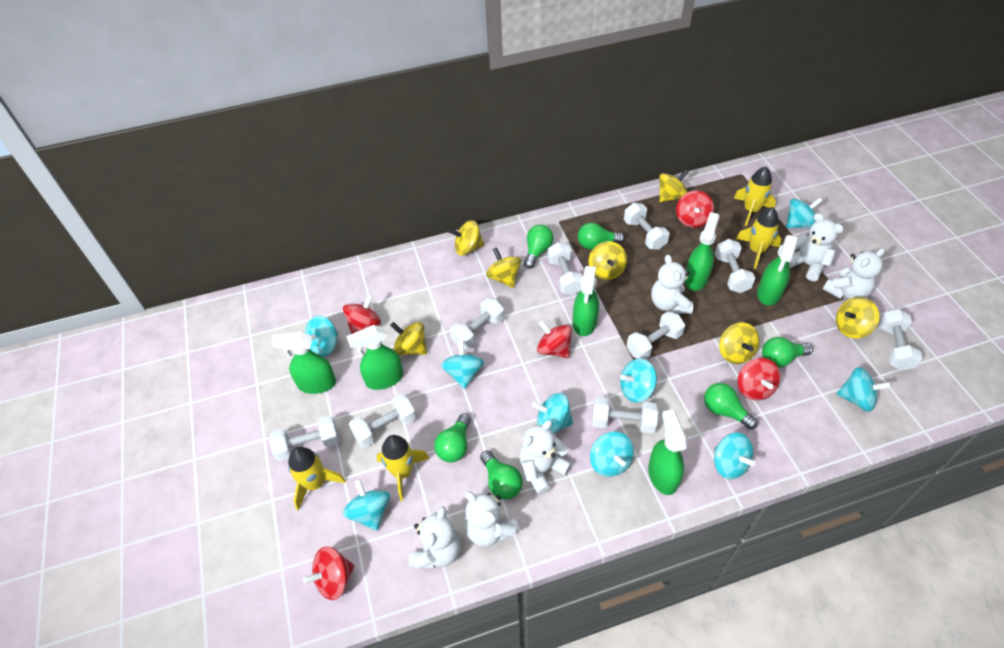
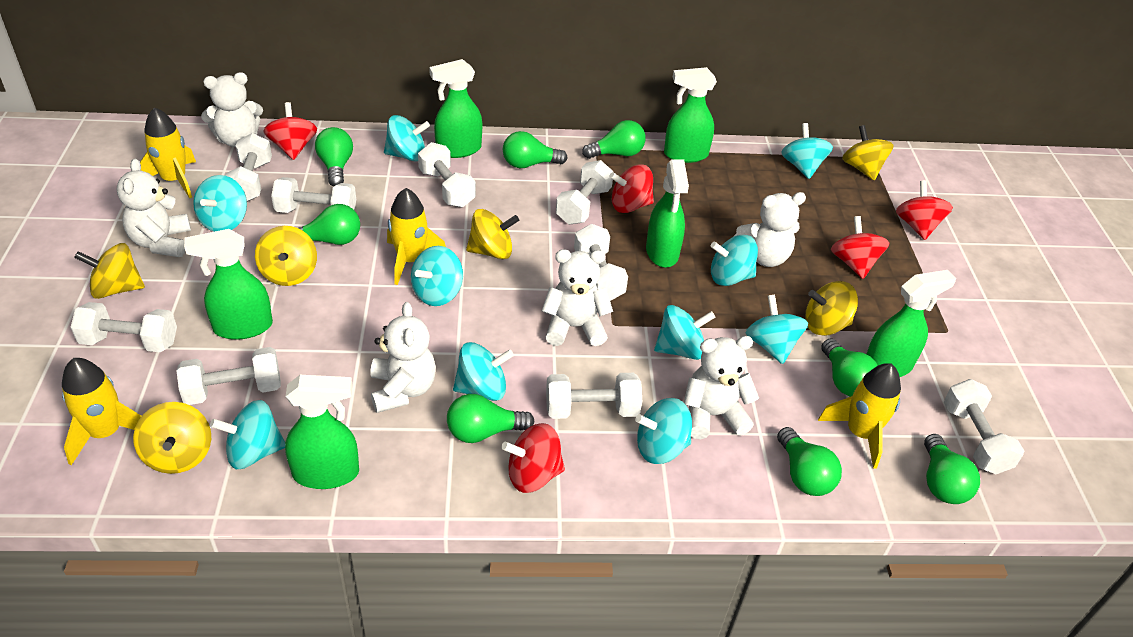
green light bulb: [434,413,471,462] [480,450,523,500] [524,225,553,269] [578,223,625,249] [704,383,758,429] [762,337,813,367] = 6 -> [298,204,360,245] [315,127,353,186] [447,394,535,443] [503,131,568,168] [582,120,646,159] [777,427,842,496] [821,339,878,397] [924,434,980,504] = 8
turquoise spinning top: [305,315,338,357] [343,479,390,531] [441,340,484,389] [532,393,573,434] [590,432,634,477] [620,358,657,402] [714,433,755,479] [786,198,822,228] [837,367,891,412] = 9 -> [193,175,247,232] [210,400,285,469] [384,115,430,162] [411,246,463,306] [453,342,514,401] [635,398,692,464] [654,305,715,360] [711,235,758,286] [746,295,808,364] [781,123,833,179] = 10
yellow spinning top: [390,322,427,355] [449,220,484,256] [486,247,521,288] [589,241,627,280] [659,169,688,202] [719,322,759,364] [836,297,879,339] = 7 -> [74,243,145,299] [133,402,211,474] [255,226,317,286] [466,209,519,259] [805,281,858,336] [842,125,893,180] = 6

